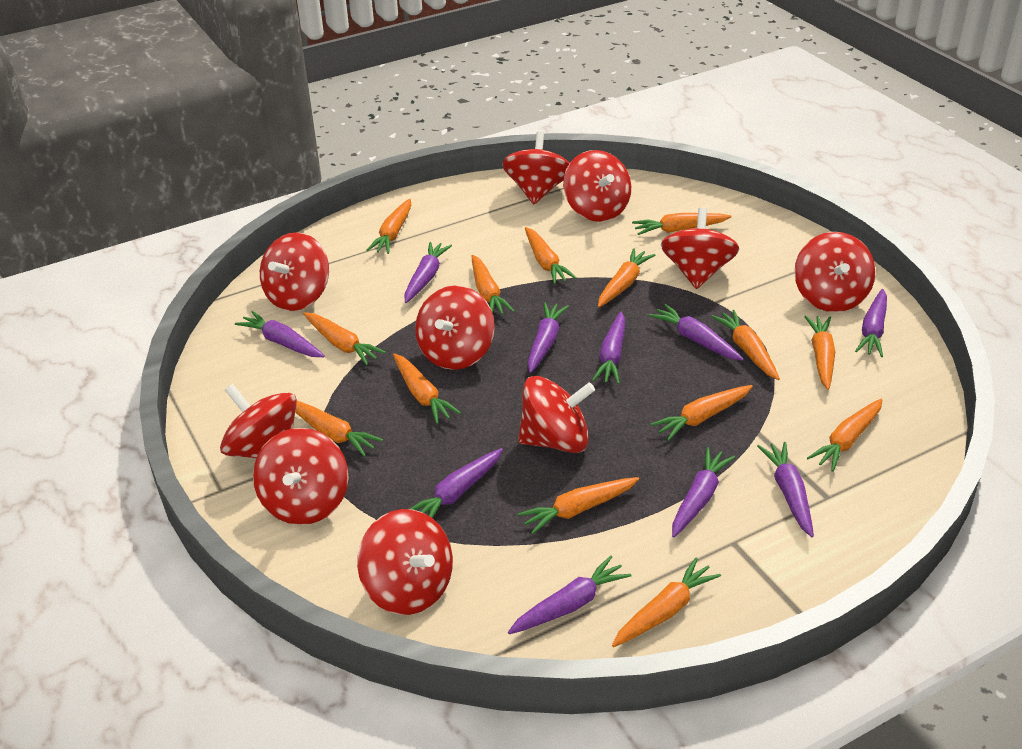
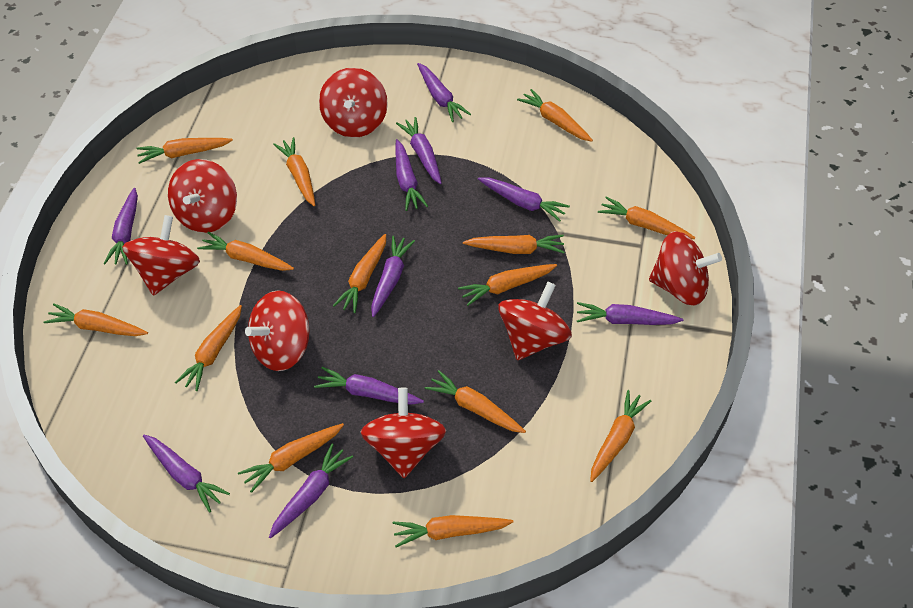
red spinning top: [220,384,297,458] [253,428,349,525] [260,232,329,311] [357,509,453,615] [415,285,495,370] [502,131,569,204] [518,376,595,453] [563,150,631,222] [661,208,739,289] [794,232,876,312] = 10 -> [122,215,200,296] [168,159,237,233] [245,290,309,371] [319,68,388,138] [361,388,446,478] [498,282,572,360] [649,231,722,306] = 7

